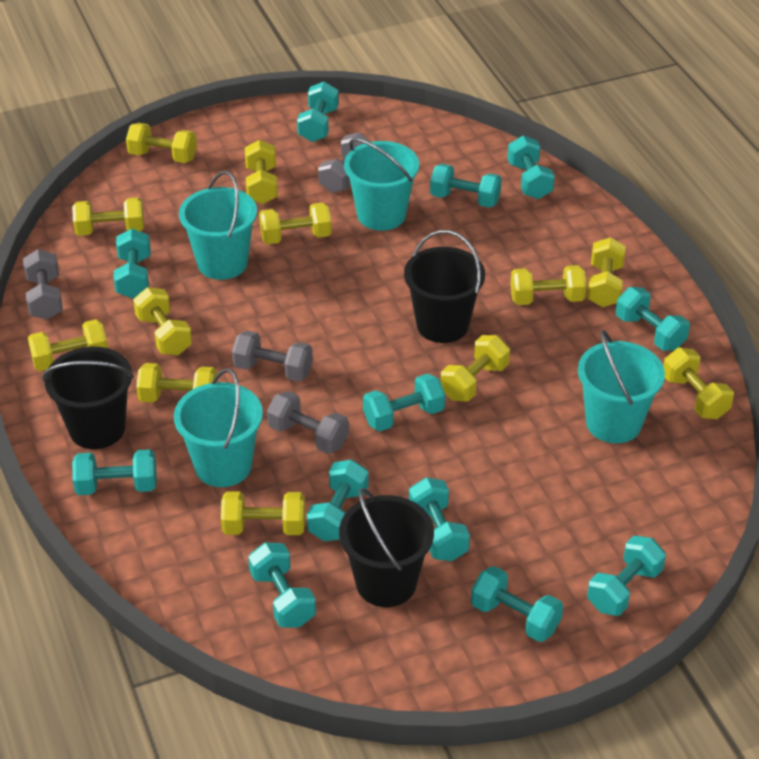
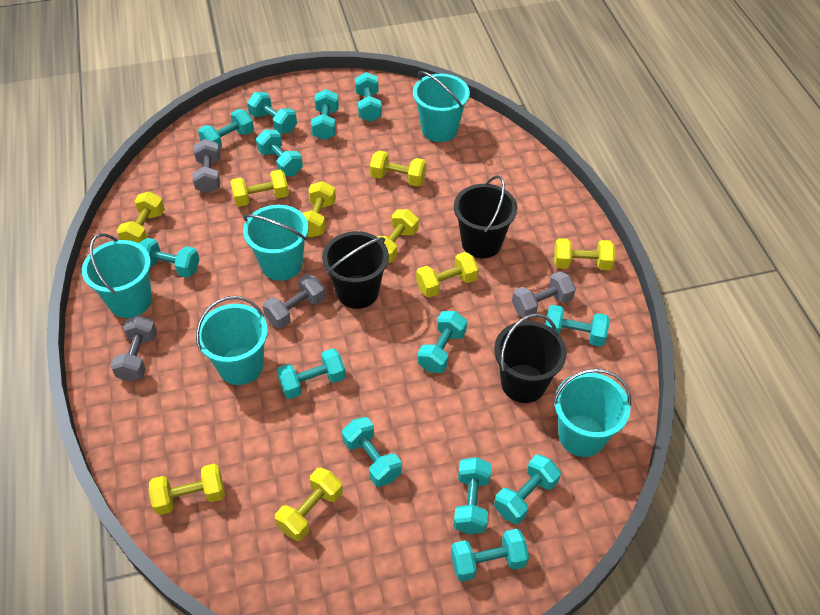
turquoise bucket: [174,368,263,487] [179,171,257,280] [344,138,419,231] [578,330,665,443] = 4 -> [82,233,152,318] [196,296,268,385] [243,205,308,281] [413,71,470,142] [553,369,631,457] = 5
turquoise dumbbell: [72,449,157,495] [113,229,151,298] [248,543,316,628] [297,82,339,142] [307,460,369,541] [363,374,445,431] [409,477,470,561] [430,164,502,208] [471,566,563,642] [507,136,555,199] [587,536,666,616] [616,287,690,351] = 12 -> [139,238,200,278] [198,109,254,149] [247,92,297,134] [256,129,303,176] [277,348,346,399] [311,89,339,140] [342,417,402,487] [355,72,382,122] [418,311,467,373] [451,529,529,582] [453,457,491,534] [494,455,561,524] [545,305,609,347] = 13
yellow dumbbell: [28,319,108,371] [72,198,144,236] [126,123,197,163] [133,287,192,355] [136,363,218,403] [221,491,305,535] [245,140,278,204] [259,202,332,244] [441,335,510,402] [510,265,587,305] [587,237,626,307] [663,348,734,419] = 12 -> [117,191,165,243] [149,463,225,515] [231,170,289,207] [275,468,343,541] [302,181,336,237] [370,151,426,186] [376,209,419,263] [416,252,479,298] [554,238,615,271] = 9

